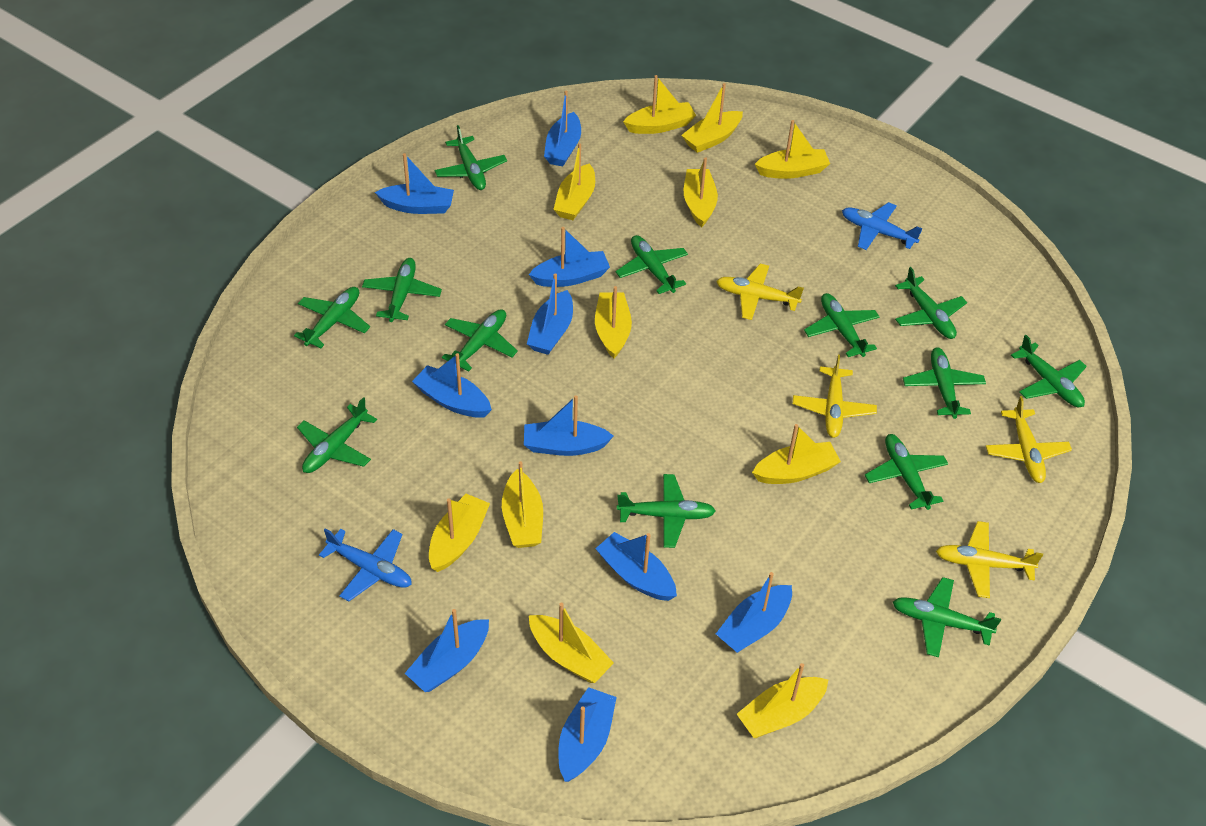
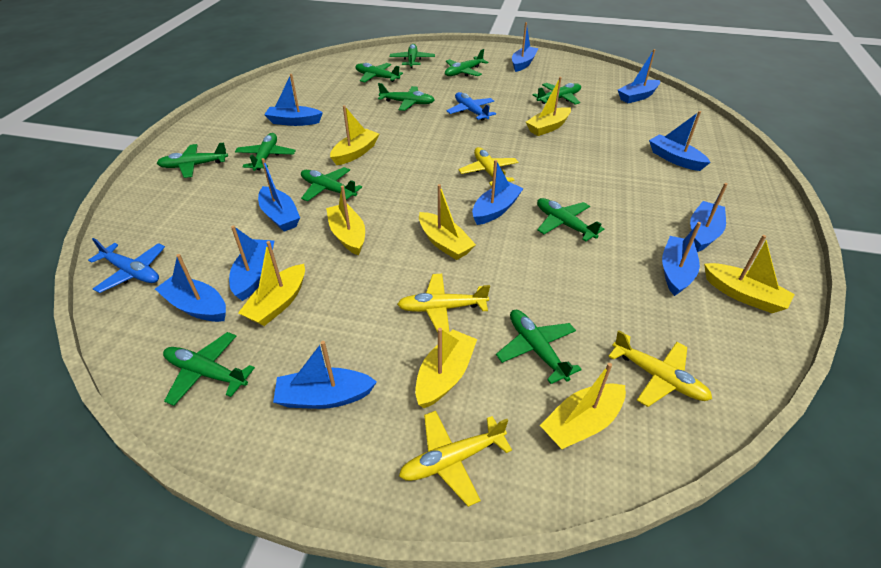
blue boat: [375,153,454,214] [405,609,489,692] [412,353,492,418] [524,395,613,456] [527,273,573,355] [529,227,610,287] [544,91,581,166] [559,687,617,782] [595,532,677,601] [716,572,792,653] = 10 -> [155,254,226,322] [229,225,274,301] [258,158,300,231] [264,74,323,126] [273,341,377,409] [472,160,524,225] [512,22,538,72] [618,49,660,103] [649,111,711,171] [662,222,701,296] [690,183,728,252] = 11
green plane: [294,287,370,348] [297,397,377,473] [362,258,442,322] [435,125,507,190] [442,309,518,371] [616,235,688,294] [617,474,716,548] [804,293,880,357] [865,434,948,510] [893,577,1001,657] [895,267,967,339] [903,347,986,419] [1011,335,1087,407] = 13 -> [157,143,228,178] [163,332,255,406] [235,133,296,171] [301,167,362,202] [355,63,403,82] [378,83,435,111] [390,44,435,68] [445,49,488,76] [496,310,582,384] [533,83,581,105] [537,198,604,241] = 11
yellow boat: [429,494,490,572] [502,461,543,548] [529,603,614,683] [553,143,595,220] [595,286,632,359] [623,75,696,134] [681,83,743,153] [684,157,718,227] [737,663,828,738] [752,424,841,484] [755,120,830,179] = 11 -> [238,241,305,326] [326,185,365,256] [330,105,379,165] [415,328,477,408] [419,184,476,260] [526,77,571,136] [540,363,626,449] [704,235,795,313] = 8

